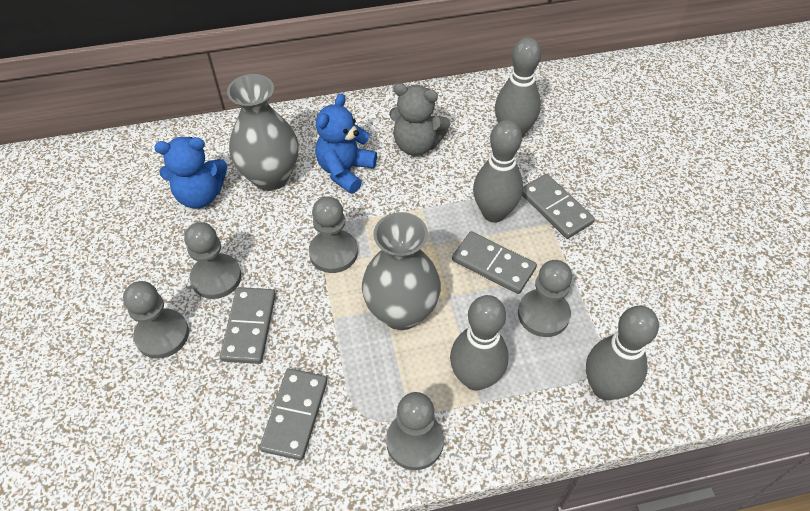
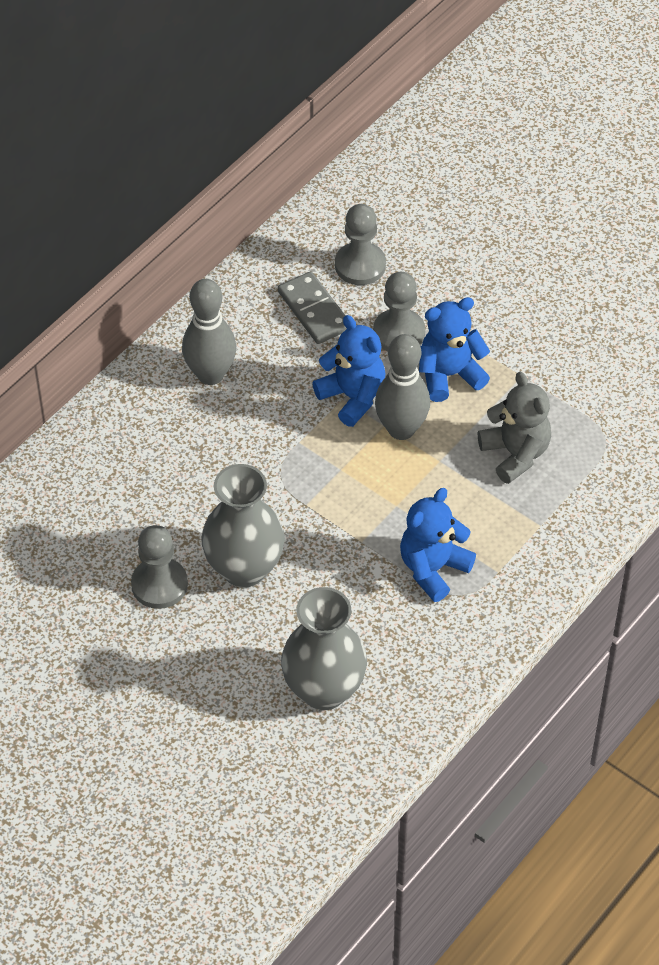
blue teddy bear: [155,137,227,208] [315,93,377,194] = 2 -> [312,315,385,427] [400,488,476,602] [419,297,490,402] = 3
grey bowling pin: [450,295,509,391] [473,120,523,223] [495,37,541,138] [586,306,659,400] = 4 -> [182,279,236,385] [375,334,430,440] = 2
grey domino: [220,287,276,364] [260,369,327,460] [452,231,537,294] [522,174,595,239] = 4 -> [278,271,347,344] = 1
grey pawn: [123,281,189,359] [184,222,241,299] [309,196,358,273] [386,392,444,470] [518,260,572,337] = 5 -> [131,525,188,609] [335,204,386,285] [373,272,425,351] = 3

